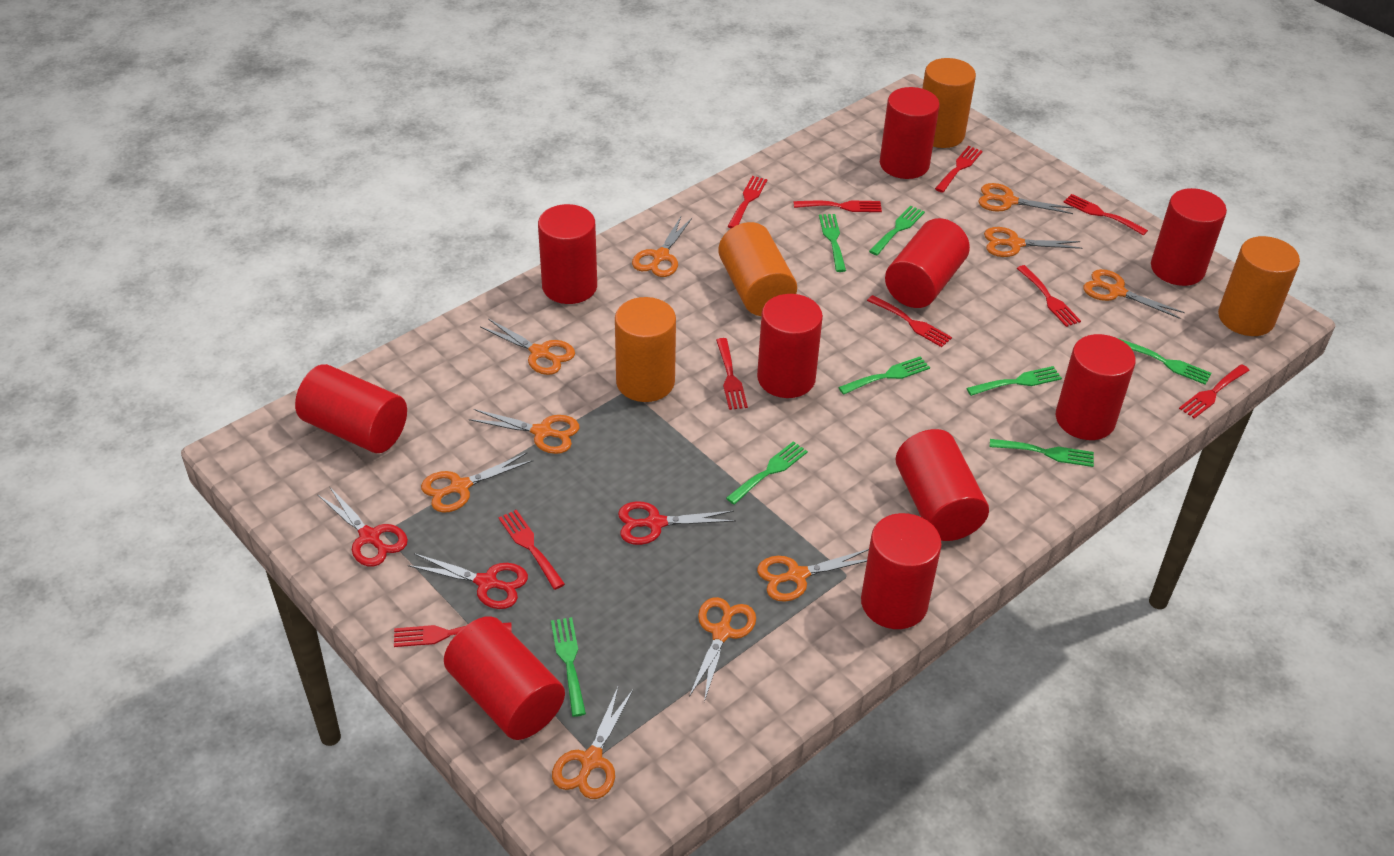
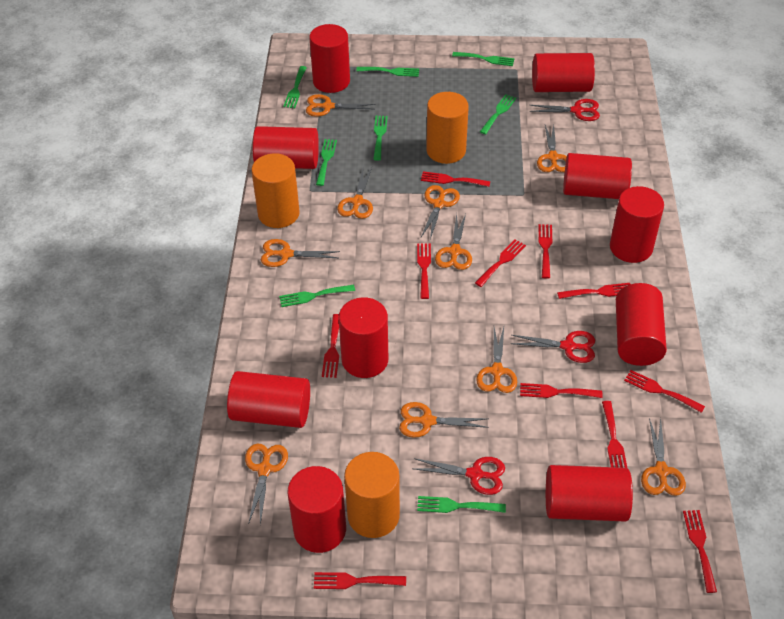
orange cylinder: [615,297,676,402] [718,222,797,316] [922,58,976,148] [1218,236,1300,336] = 4 -> [251,153,300,228] [344,452,400,538] [426,92,469,164] = 3
red fork: [394,622,512,647] [498,510,565,590] [716,338,748,410] [728,176,767,228] [794,201,882,212] [867,295,952,347] [935,146,983,193] [1017,265,1081,327] [1063,194,1148,236] [1179,364,1250,419] = 10 -> [314,572,406,589] [322,314,339,378] [417,243,431,299] [421,171,490,187] [475,239,526,287] [520,383,602,398] [539,224,552,279] [557,283,630,299] [602,401,627,468] [624,370,705,413] [683,510,717,593] = 11

